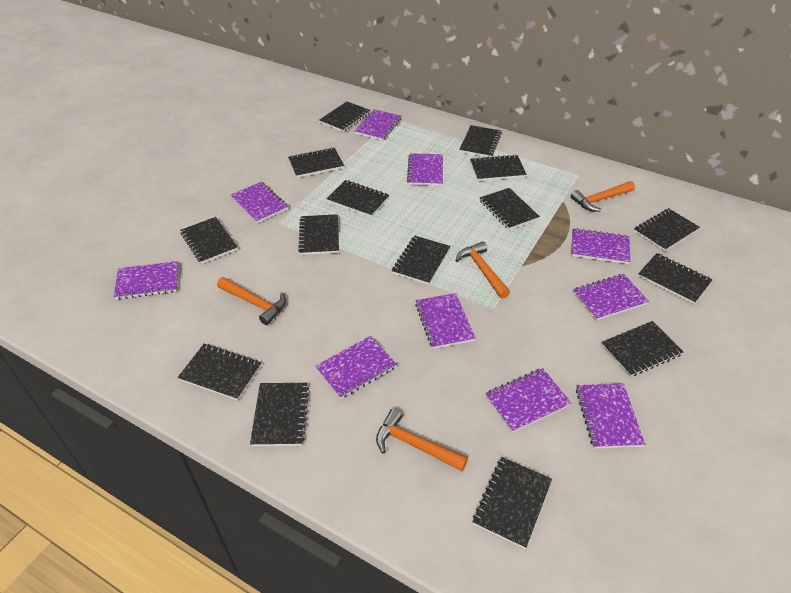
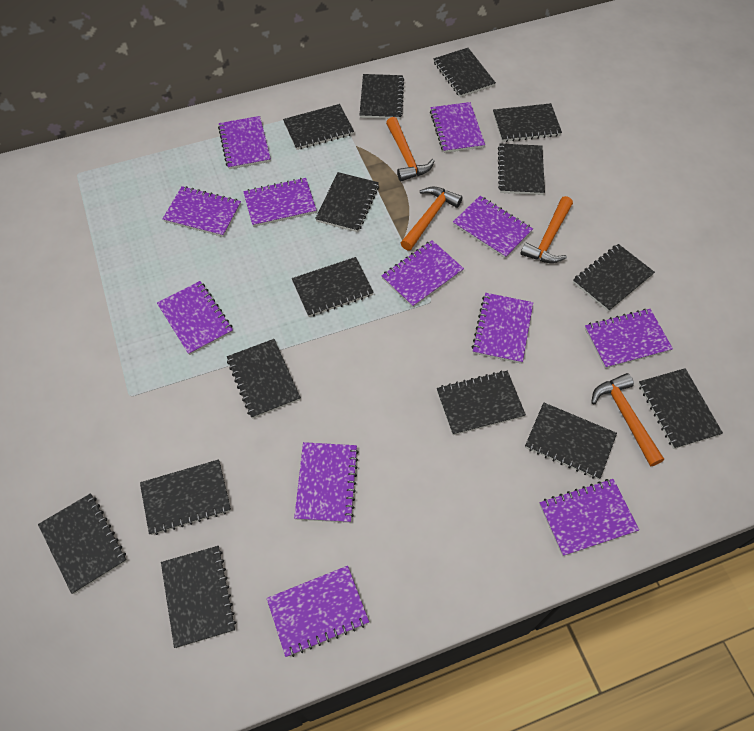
purple notebook: [114,261,179,300] [230,182,288,223] [315,336,397,399] [355,109,402,141] [407,153,443,186] [415,293,476,349] [485,368,571,433] [571,228,631,264] [573,274,649,320] [576,383,645,449] = 10 -> [157,281,233,355] [163,186,241,237] [218,116,271,169] [243,178,317,227] [267,566,369,657] [294,442,359,523] [381,240,464,307] [430,102,485,153] [453,196,533,259] [472,293,533,364] [539,479,639,556] [585,309,673,369] = 12

